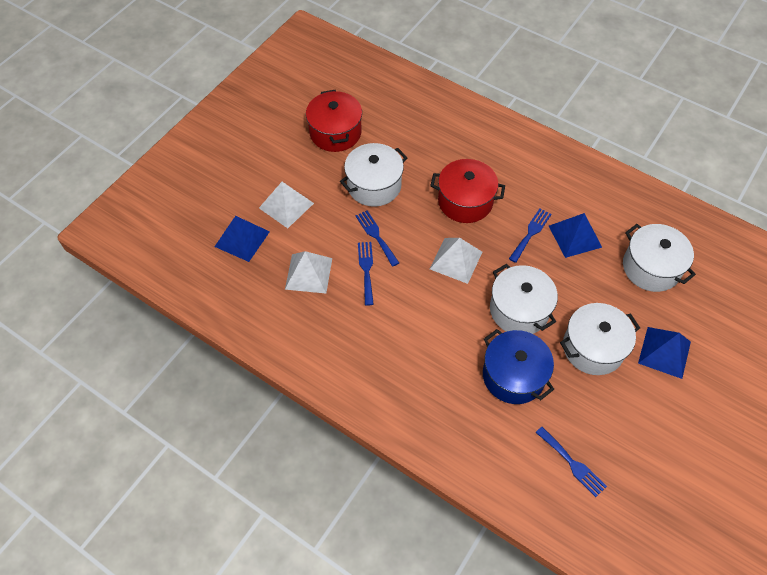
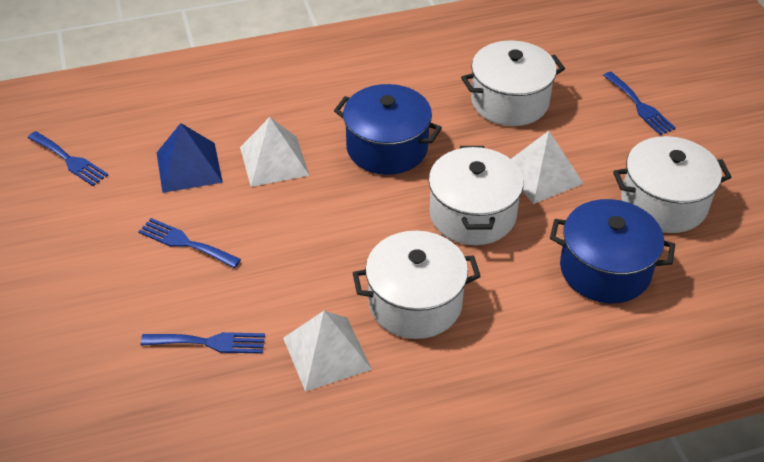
blue pot: [483,329,554,404] = 1 -> [334,84,442,175] [550,199,675,303] = 2
blue pyramid: [214,216,270,262] [549,213,602,258] [638,327,691,379] = 3 -> [157,123,223,193] = 1
red pot: [306,90,362,152] [430,159,505,223] = 2 -> none = 0

